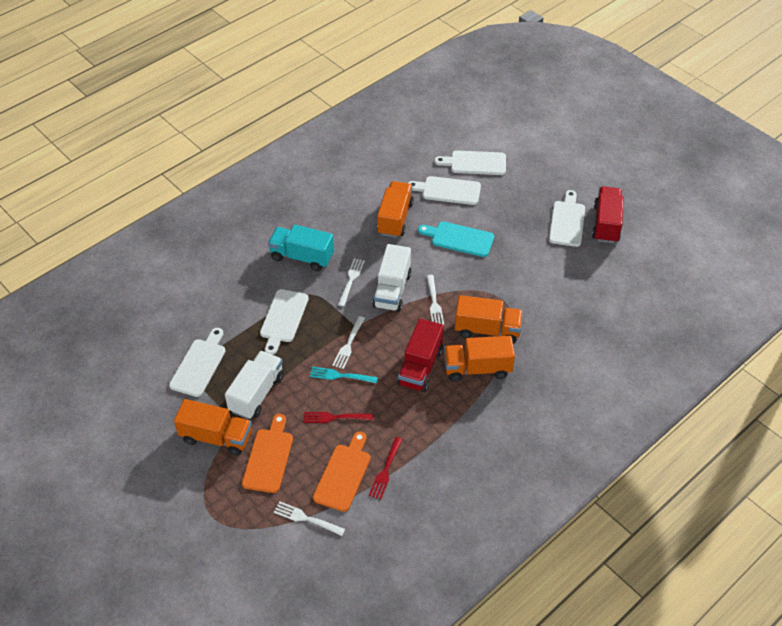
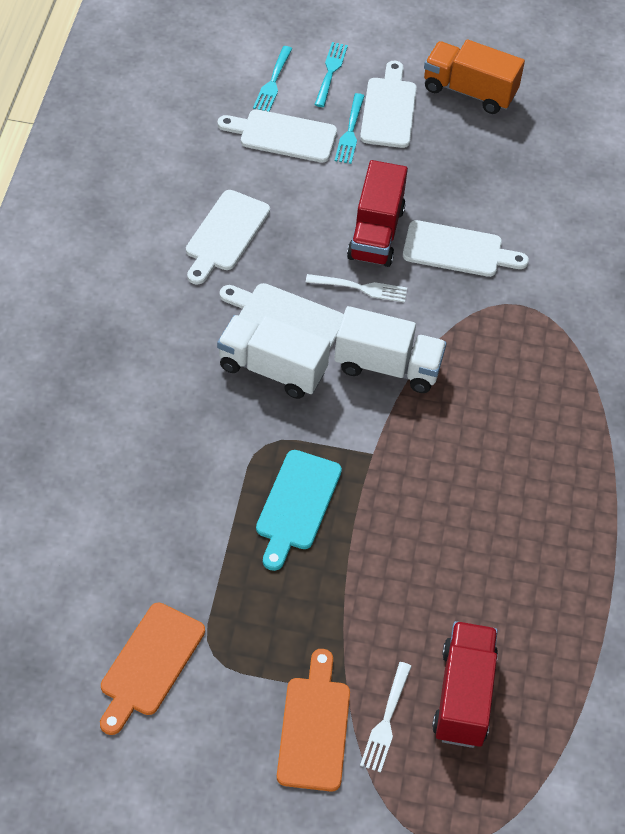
orange truck: [174,399,252,456] [377,181,414,238] [444,336,515,382] [455,295,523,344] = 4 -> [424,40,525,114] = 1
red fork: [304,412,373,423] [369,437,403,500] = 2 -> none = 0
turquoise fork: [310,367,378,383] = 1 -> [253,46,292,112] [314,42,348,107] [335,93,364,164] = 3
turquoise truck: [268,224,334,271] = 1 -> none = 0
white fork: [274,501,345,536] [332,316,365,369] [338,258,365,306] [427,275,444,325] = 4 -> [306,274,407,303] [360,662,412,773] = 2

